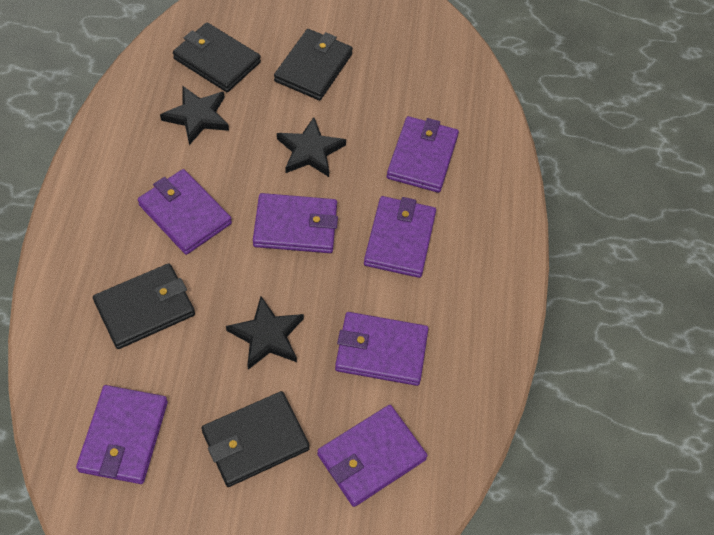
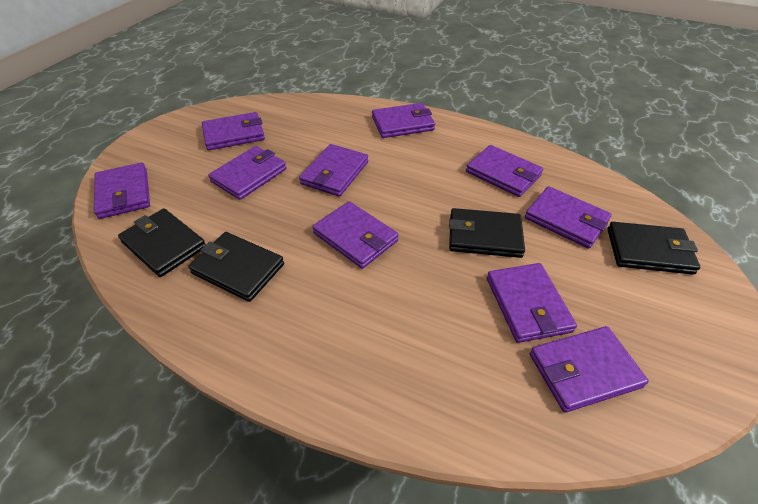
black star: [160,86,229,145] [226,296,304,370] [277,117,346,177] = 3 -> none = 0
purple wallet: [76,385,168,484] [138,169,232,255] [253,193,338,253] [317,405,427,507] [335,312,428,386] [364,196,436,278] [387,116,459,193] = 7 -> [94,162,150,219] [202,112,265,150] [208,146,287,200] [299,144,368,197] [312,201,399,269] [372,103,435,138] [466,145,543,197] [487,263,577,343] [525,186,612,249] [530,326,649,413] = 10

